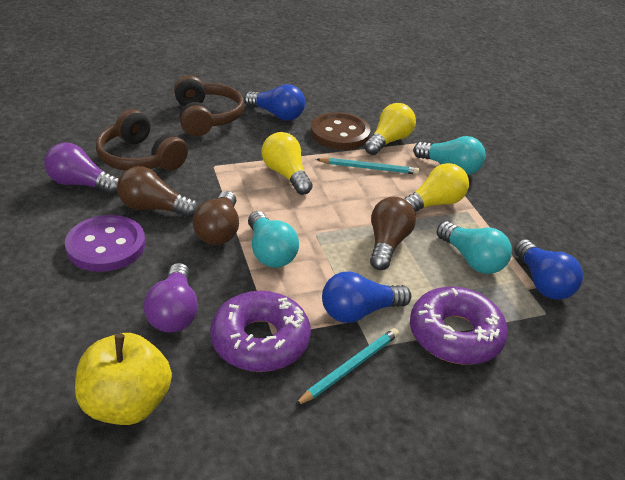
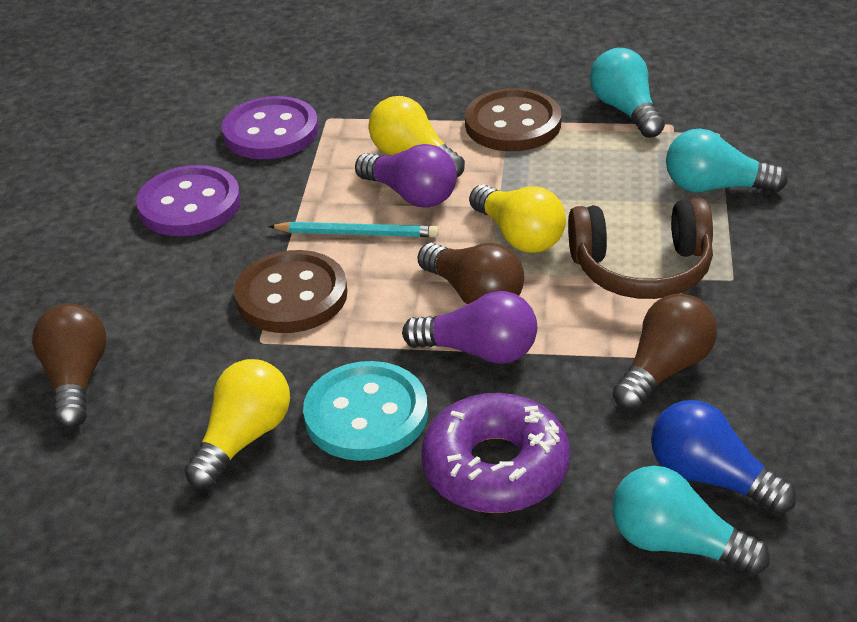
blue light bulb: [244,84,305,121] [322,271,412,323] [514,239,583,300] = 3 -> [651,400,796,515] = 1
brown button: [311,112,371,150] = 1 -> [234,250,347,333] [465,88,561,151] = 2
brown headphones: [96,109,188,171] [174,75,244,136] = 2 -> [568,198,713,299] = 1
purple button: [65,215,145,272] = 1 -> [136,165,241,236] [222,96,319,159] = 2
purple donut: [210,291,311,372] [410,287,508,365] = 2 -> [422,393,570,513] = 1
turquoise button: none = 0 -> [303,361,428,461] = 1
turquoise pencil: [295,328,399,406] [316,157,419,175] = 2 -> [268,222,439,237] = 1
yellow apple: [75,333,172,425] = 1 -> none = 0

